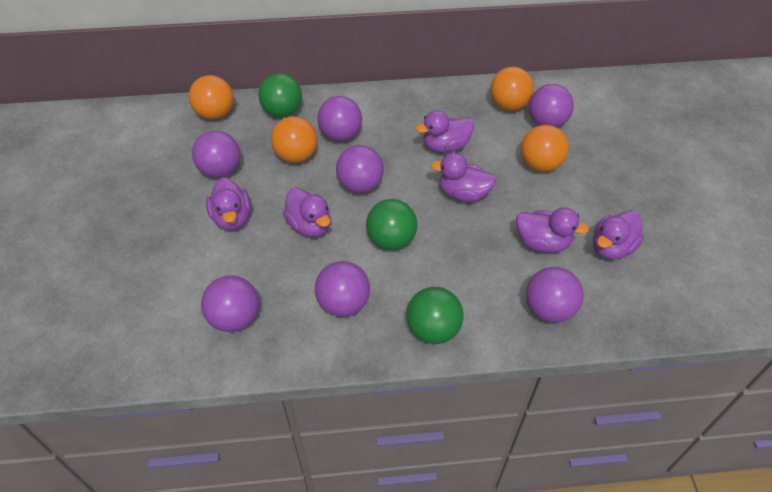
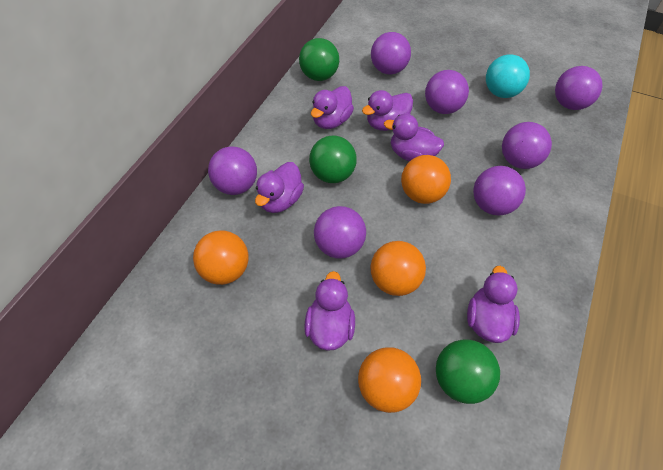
turquoise ball: none = 0 -> [486,54,530,98] = 1

